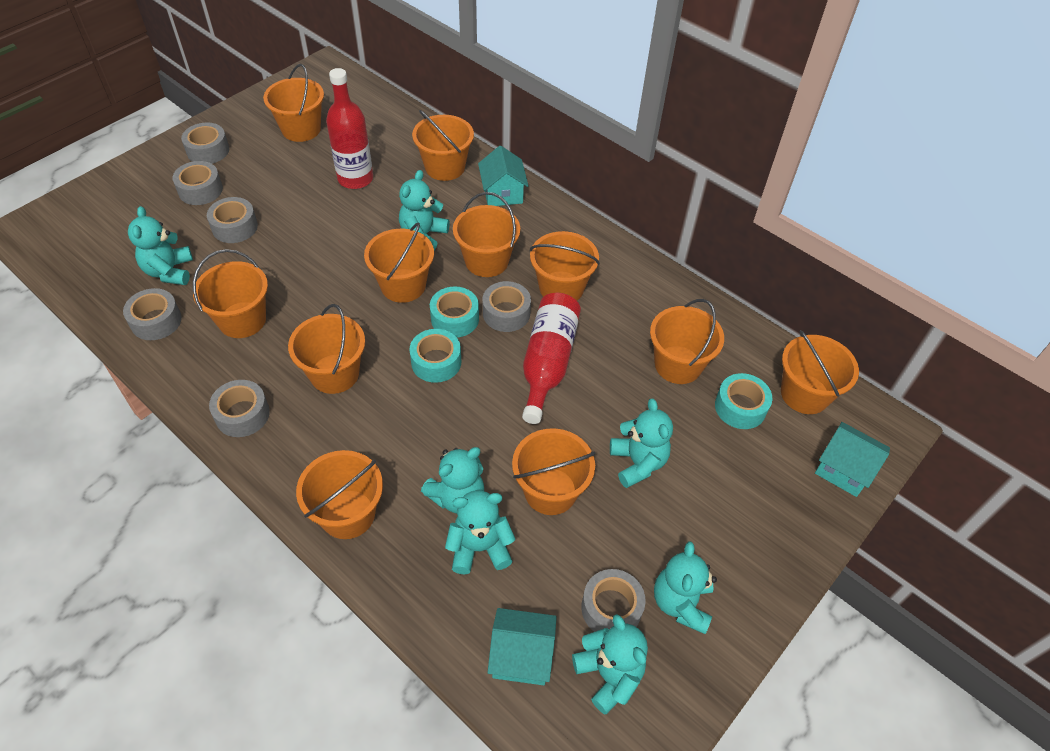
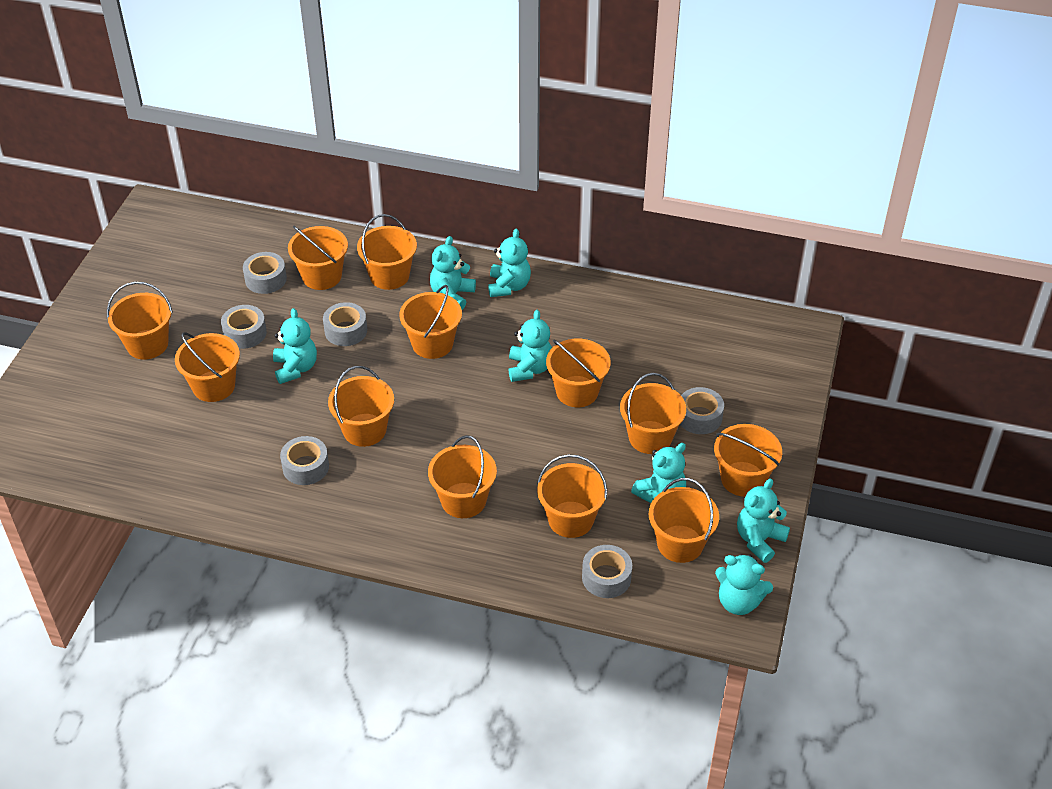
grey tape: [123,288,182,340] [172,161,223,205] [181,122,229,164] [207,197,258,243] [209,380,270,437] [482,281,531,332] [581,569,646,632] = 7 -> [221,305,267,349] [243,252,287,294] [280,436,329,485] [323,302,367,346] [582,545,632,598] [680,387,724,434] = 6
orange bucket: [193,249,268,338] [263,64,324,142] [288,304,365,394] [296,450,383,539] [364,222,434,303] [412,110,474,181] [453,192,520,277] [512,428,595,515] [530,231,600,301] [650,299,724,384] [781,330,859,414] = 11 -> [107,282,173,359] [175,332,240,402] [288,226,348,290] [328,366,394,447] [357,214,417,290] [399,285,462,359] [428,435,497,518] [537,454,607,538] [546,339,611,407] [620,373,686,454] [649,478,719,563] [714,424,782,497] = 12
red bottle: [326,68,373,189] [522,293,581,424] = 2 -> none = 0
turquoise house: [478,146,529,206] [487,608,557,685] [815,422,890,497] = 3 -> none = 0
turquoise tape: [409,329,461,383] [430,286,479,337] [715,373,772,429] = 3 -> none = 0

